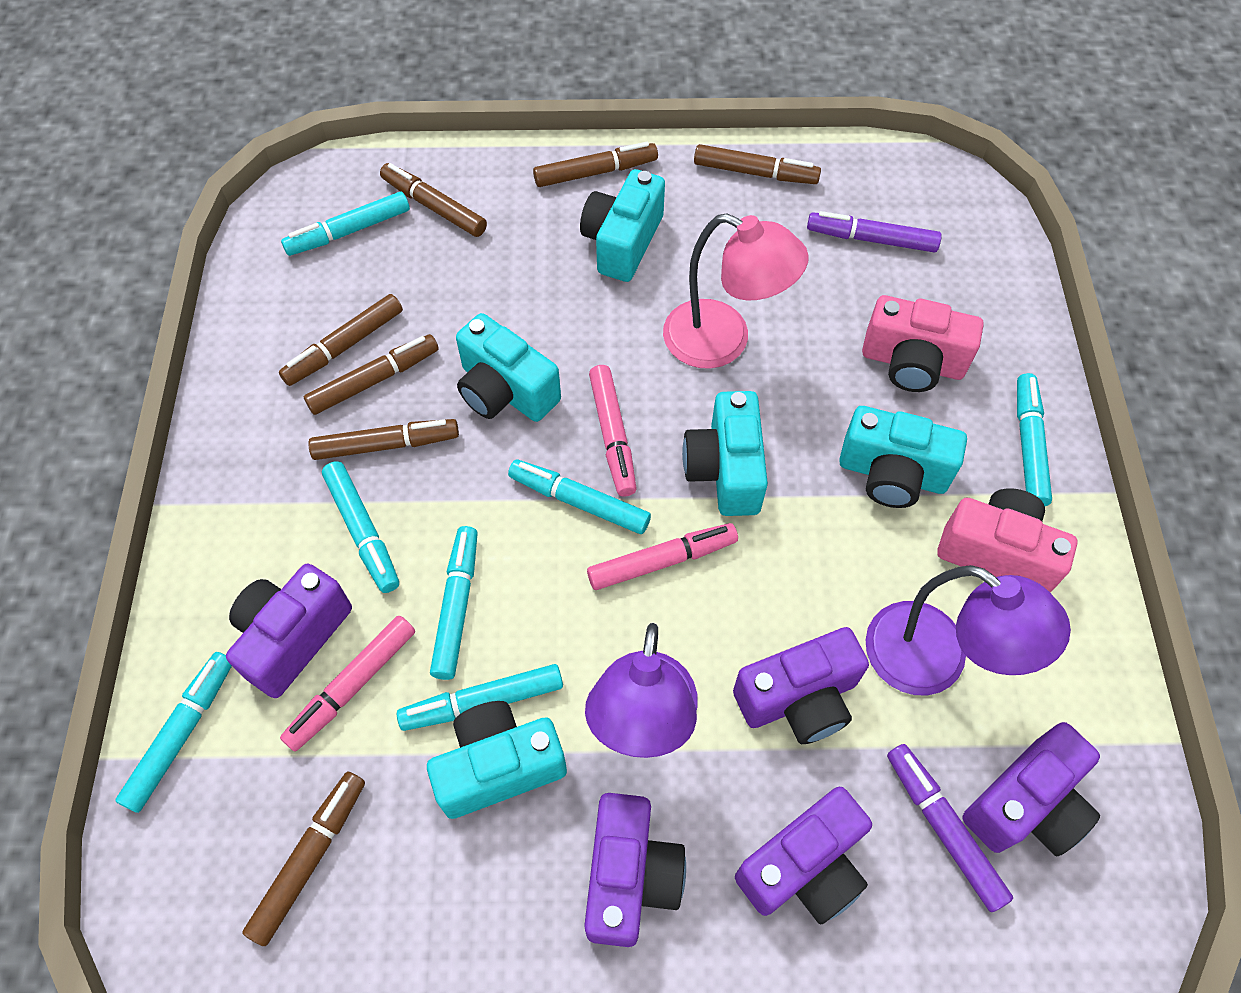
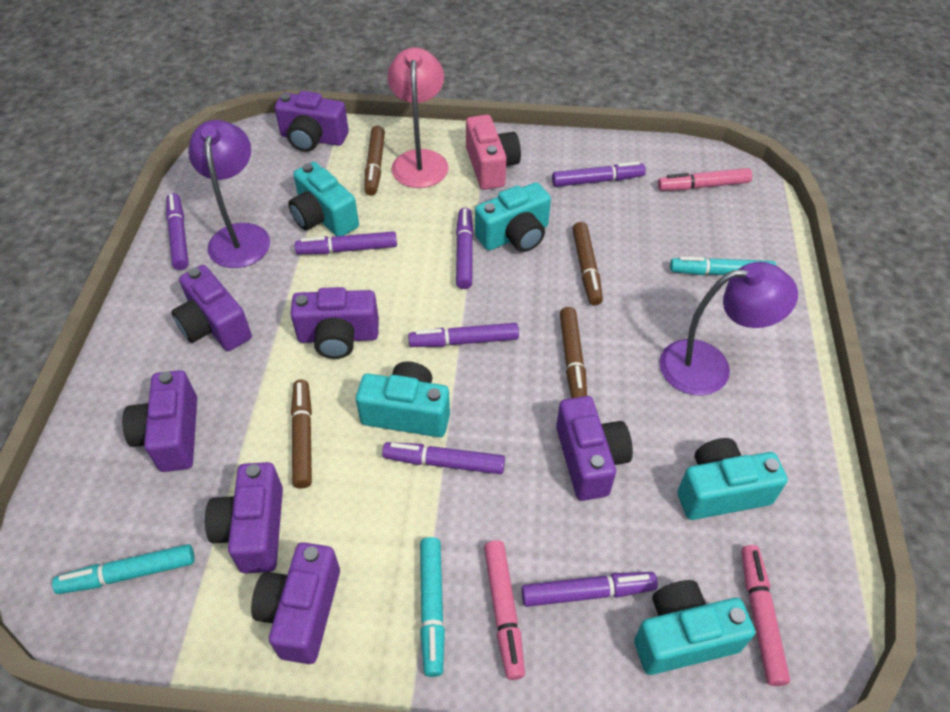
brown marker: [242,772,365,946] [279,294,403,386] [304,334,439,415] [308,419,459,460] [380,163,487,237] [533,142,658,187] [694,144,821,184] = 7 -> [291,380,312,488] [364,126,385,196] [560,307,587,398] [572,222,603,306] = 4
pink camera: [862,295,984,392] [937,488,1078,593] = 2 -> [466,115,521,190] = 1
purple camera: [226,563,352,698] [584,793,686,947] [733,627,869,744] [735,787,872,925] [962,722,1100,856] = 5 -> [122,370,197,472] [171,265,252,351] [205,462,283,574] [251,542,340,664] [275,91,349,152] [290,287,379,359] [556,396,633,501] = 7
purple marker: [807,211,942,252] [887,744,1013,912] = 2 -> [166,193,189,270] [295,231,397,254] [382,442,505,474] [408,323,519,347] [456,208,474,289] [522,572,658,607] [552,161,646,187] = 7
turquoise marker: [115,652,232,813] [281,192,410,256] [322,461,399,593] [397,664,563,731] [430,526,478,680] [508,460,651,534] [1017,373,1052,506] = 7 -> [52,544,195,594] [420,537,445,677] [670,257,776,275] = 3

